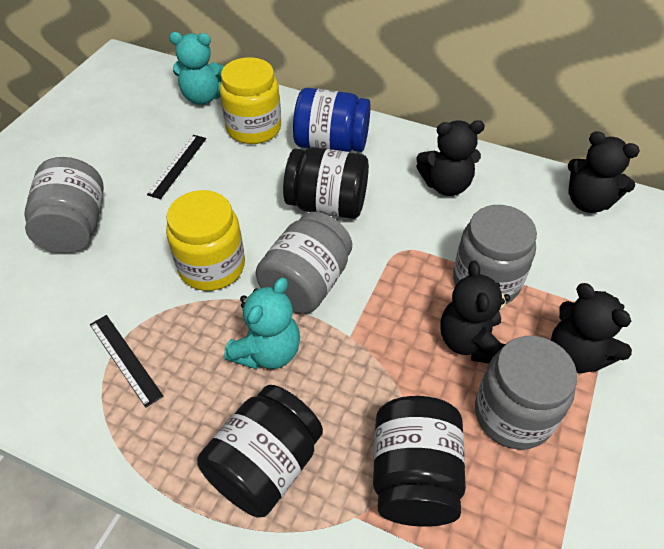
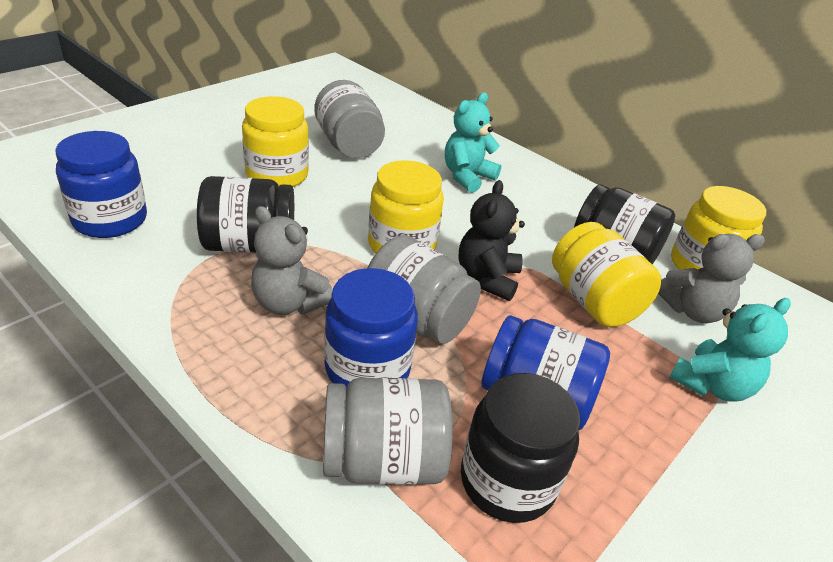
black ruler: [90,315,163,408] [147,135,206,199] = 2 -> none = 0
black teddy bear: [416,120,485,196] [440,261,510,364] [551,283,632,373] [568,131,640,213] = 4 -> [459,180,525,301] = 1
blue jar: [293,88,371,152] = 1 -> [56,131,147,238] [324,268,418,388] [481,315,610,430] = 3
grey jar: [24,157,104,253] [256,212,352,314] [453,205,537,304] [475,336,577,450] = 4 -> [315,80,385,158] [323,378,453,485] [368,235,481,344] = 3
grey teddy bear: none = 0 -> [251,206,333,315] [658,234,765,323] = 2
yellow jar: [166,190,245,291] [220,57,281,144] = 2 -> [242,96,309,187] [368,160,444,254] [552,222,661,327] [671,186,766,270] = 4

